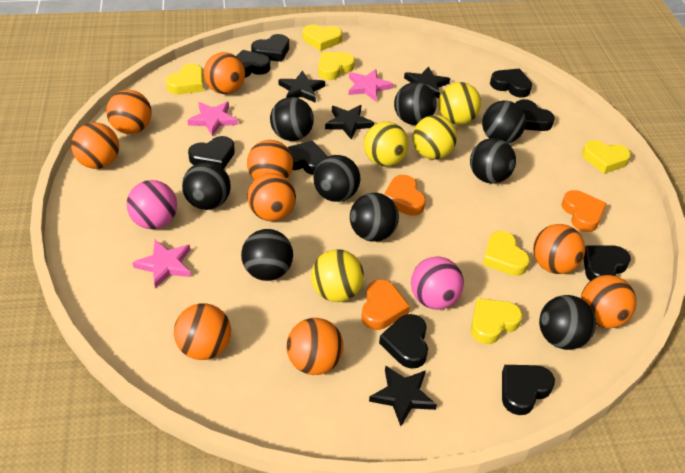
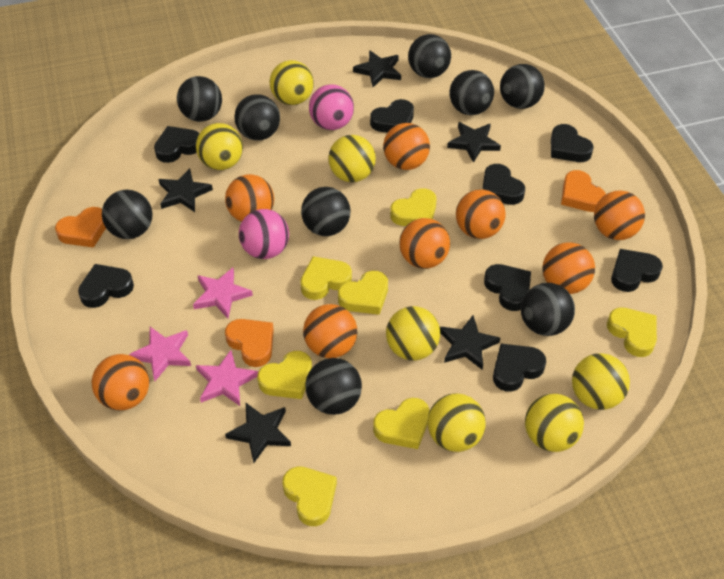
black heart: [188,136,235,169] [236,50,270,78] [251,34,289,62] [287,140,327,175] [379,314,428,369] [490,69,532,98] [502,365,555,415] [516,99,555,131] [583,246,631,281] = 9 -> [78,264,134,308] [154,126,200,163] [370,99,414,133] [482,164,525,205] [484,264,531,311] [493,344,546,392] [551,124,594,162] [611,249,663,292] = 8
black star: [278,71,325,103] [325,105,374,140] [369,365,437,426] [404,66,450,98] = 4 -> [158,168,213,212] [225,403,291,463] [353,50,401,87] [440,315,500,370] [447,122,501,163] = 5
orange ball: [71,123,119,169] [106,90,152,134] [174,303,231,360] [204,52,245,94] [247,140,293,180] [247,173,296,221] [287,318,344,375] [533,224,585,274] [581,275,636,328] = 9 -> [92,354,149,411] [225,174,274,222] [303,304,357,358] [383,123,430,170] [399,218,450,269] [456,189,506,239] [542,242,595,294] [594,190,645,240] = 8
yellow ball: [311,249,364,302] [364,122,409,166] [413,115,457,160] [439,82,481,125] = 4 -> [196,123,243,170] [270,60,314,105] [328,135,376,182] [386,306,440,360] [428,393,486,452] [525,394,584,452] [572,353,630,410] = 7
yellow heart: [166,64,204,94] [303,24,342,51] [318,52,355,80] [471,298,523,344] [483,231,530,276] [582,140,631,174] = 6 -> [257,351,312,399] [282,466,337,526] [300,256,352,300] [338,271,388,315] [373,398,430,449] [390,188,437,226] [607,307,657,357] = 7

